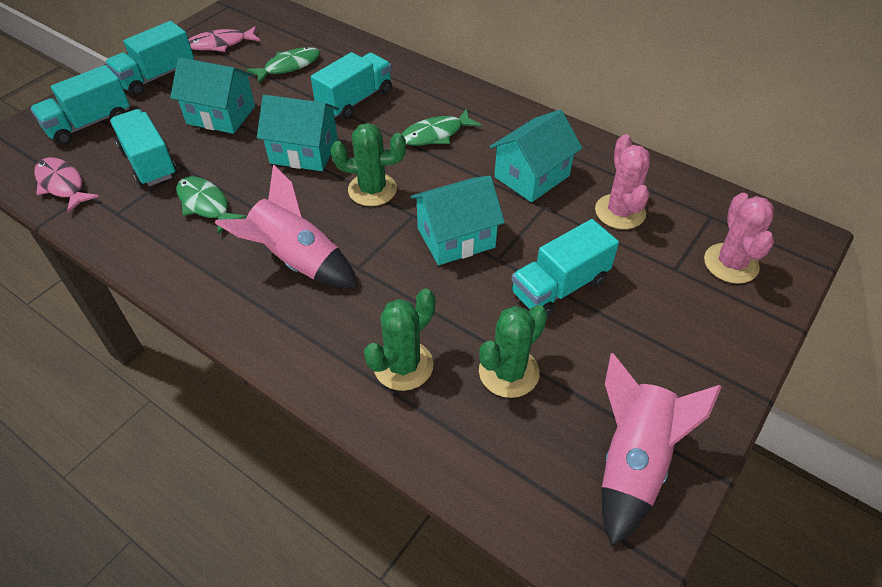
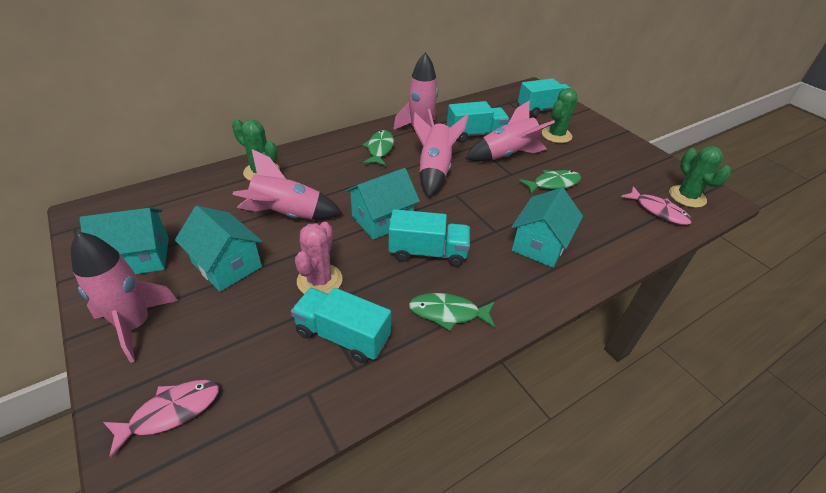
pink cactus: [595,134,650,229] [704,193,774,284] = 2 -> [295,222,343,294] = 1
pink rocket: [215,165,358,288] [602,353,722,547] = 2 -> [71,231,178,363] [232,149,343,220] [393,52,438,130] [413,112,469,198] [465,101,555,161] = 5
turquoise truck: [30,65,130,145] [105,21,194,96] [110,109,177,186] [311,52,392,120] [511,219,619,317] = 5 -> [291,288,391,363] [389,209,470,267] [447,101,509,143] [518,78,570,117] = 4

